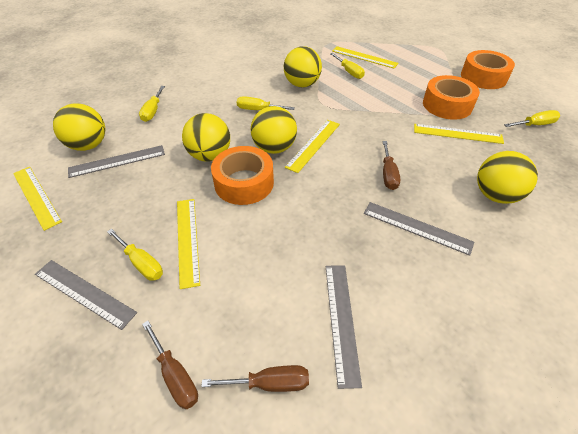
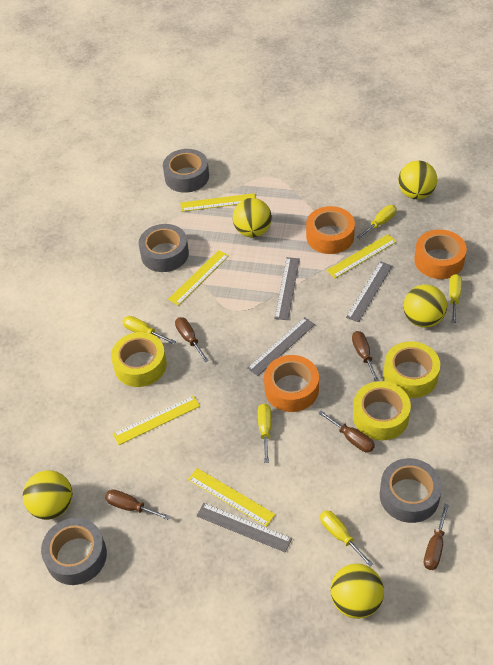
brown screwdriver: [142,321,198,410] [201,365,309,392] [383,141,400,190] = 3 -> [105,489,170,520] [175,317,209,362] [318,411,375,453] [352,331,379,382] [424,504,449,570] = 5
grey tape: none = 0 -> [41,518,107,585] [139,224,189,272] [163,149,209,193] [380,458,442,523] = 4
yellow tape: none = 0 -> [111,332,167,387] [353,381,411,440] [383,341,440,398] = 3

